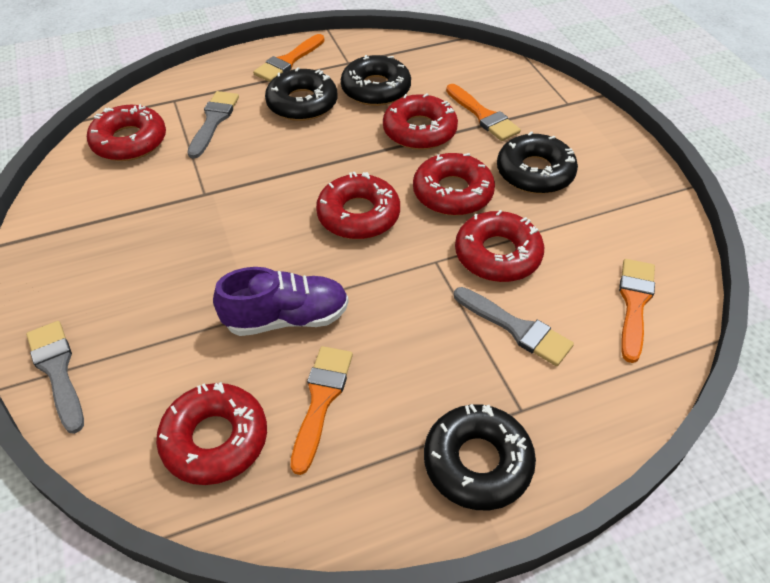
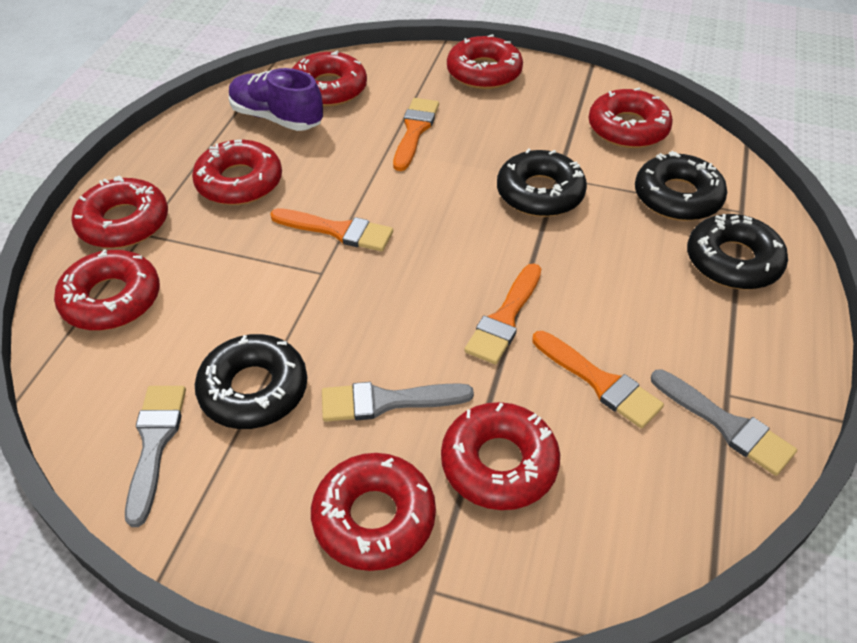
red donut: [87,104,166,161] [156,382,267,485] [316,172,400,239] [383,93,458,150] [413,153,495,216] [455,210,544,282] = 6 -> [54,249,160,330] [71,175,168,248] [192,140,282,205] [292,51,367,107] [311,453,436,571] [441,402,560,510] [447,34,523,89] [588,88,673,148] = 8

